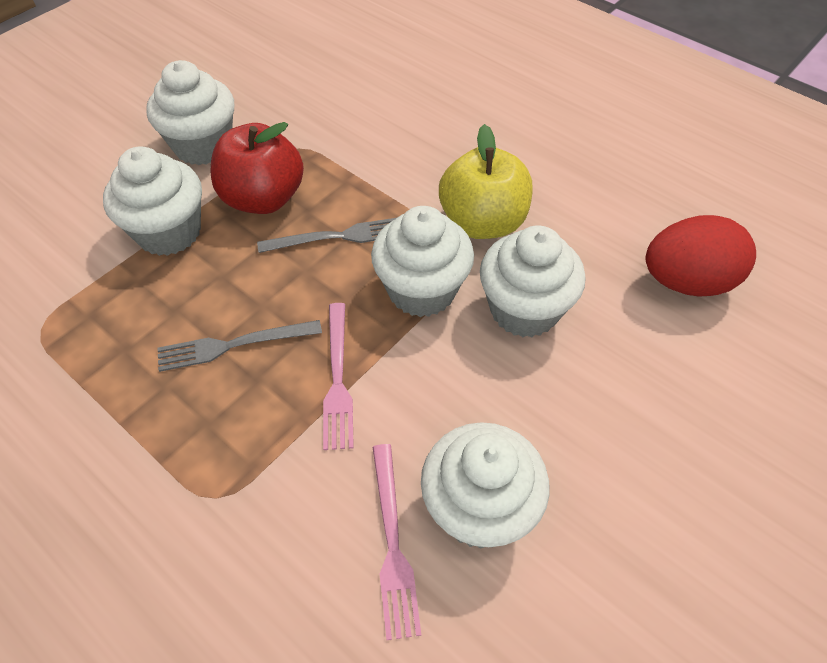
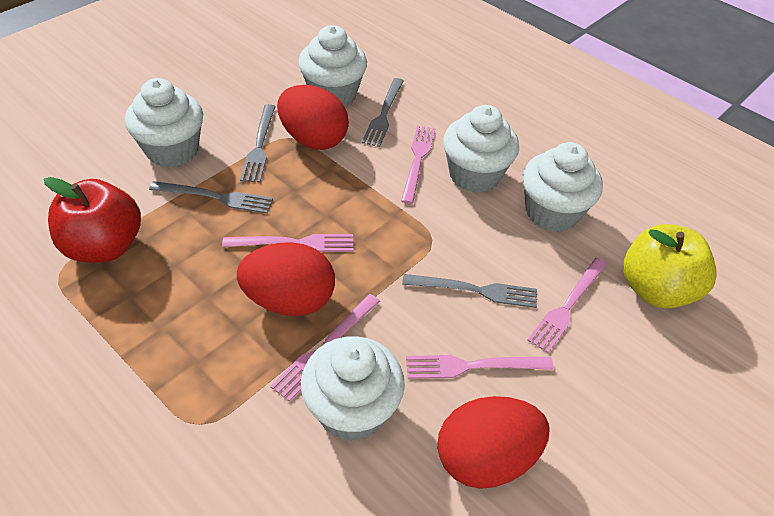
grey fork: [158,320,322,372] [257,218,396,253] = 2 -> [149,181,273,214] [240,104,276,183] [362,78,404,147] [402,274,537,308] = 4
pink fork: [323,303,354,450] [373,444,421,640] = 2 -> [222,234,353,252] [270,294,380,402] [401,125,435,204] [406,355,554,379] [527,258,607,353] = 5
red egg: [646,215,756,297] = 1 -> [237,242,335,316] [277,85,349,150] [437,396,550,489] = 3

